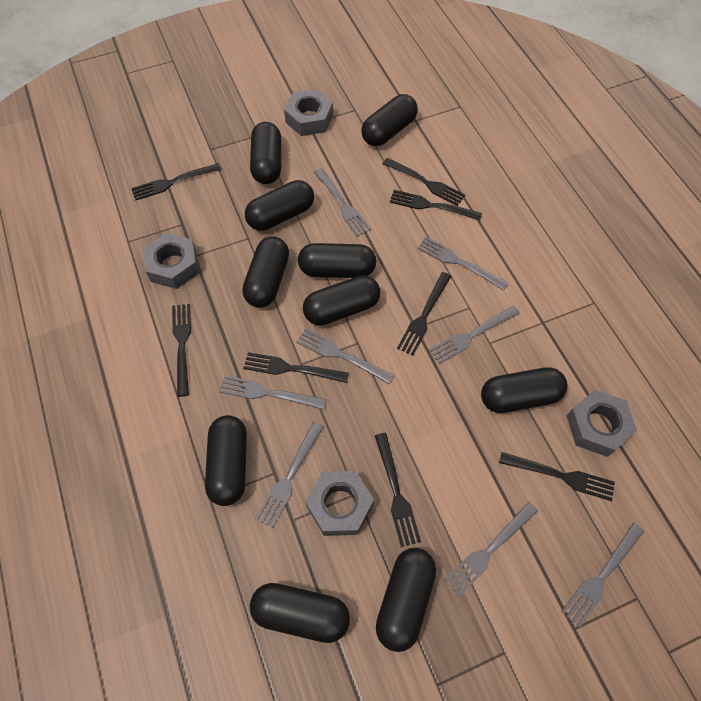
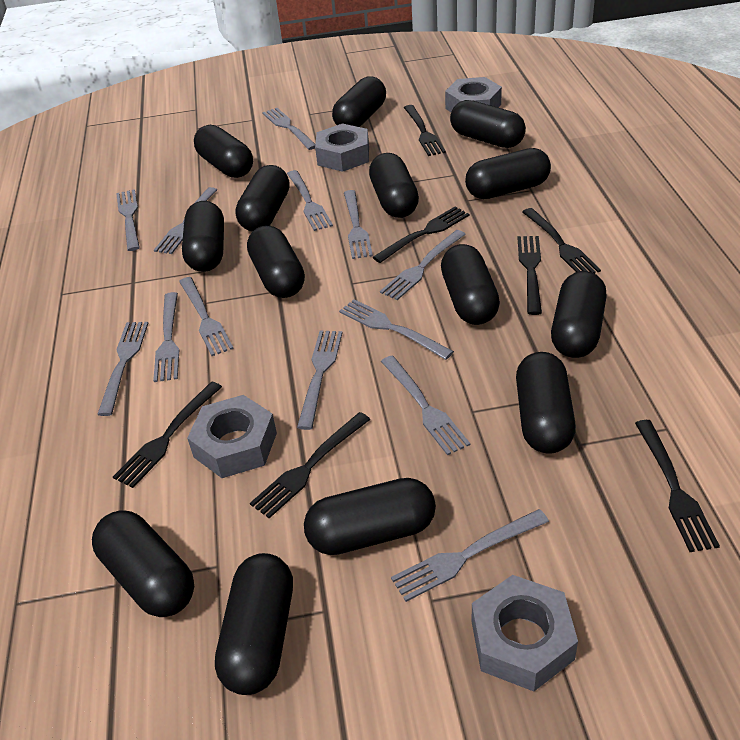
black capsule: [205,415,247,506] [242,236,289,308] [245,180,314,231] [250,122,281,184] [250,583,350,643] [298,243,376,278] [303,275,380,326] [361,94,418,146] [376,548,436,652] [481,367,567,413] = 10 -> [92,510,194,617] [182,201,224,272] [194,125,253,178] [215,553,293,695] [235,165,290,232] [247,225,305,298] [304,478,436,555] [332,77,386,127] [369,153,419,218] [441,244,500,325] [450,100,526,148] [465,148,551,199] [516,352,576,454] [551,271,607,358] = 14
black fork: [131,163,221,200] [172,304,191,397] [243,352,349,383] [375,433,421,547] [383,158,465,206] [390,190,482,220] [397,272,451,356] [499,452,615,501] = 8 -> [113,381,222,488] [250,412,371,518] [373,206,469,263] [404,105,446,156] [517,236,542,315] [522,208,601,274] [635,420,720,552] = 7
grey fork: [219,375,326,410] [255,422,324,528] [296,328,394,384] [314,168,371,237] [417,237,508,290] [429,306,520,364] [444,502,538,597] [561,523,644,628] = 8 -> [97,322,148,416] [116,189,140,251] [153,292,179,382] [154,187,217,254] [179,277,234,356] [262,108,315,150] [287,170,333,231] [297,330,342,430] [339,299,454,360] [344,190,373,259] [380,230,466,300] [381,356,470,456] [391,509,549,602] = 13

